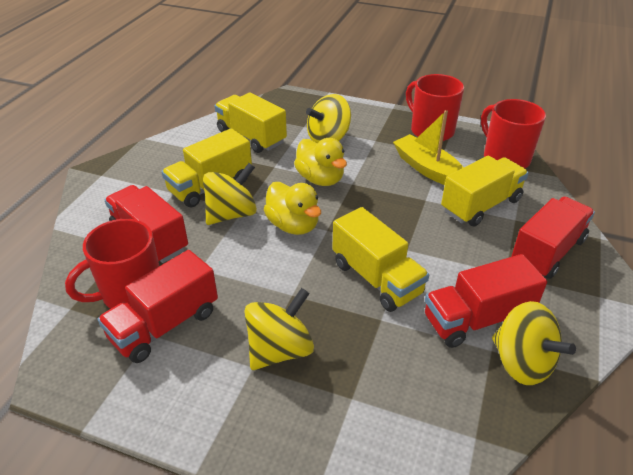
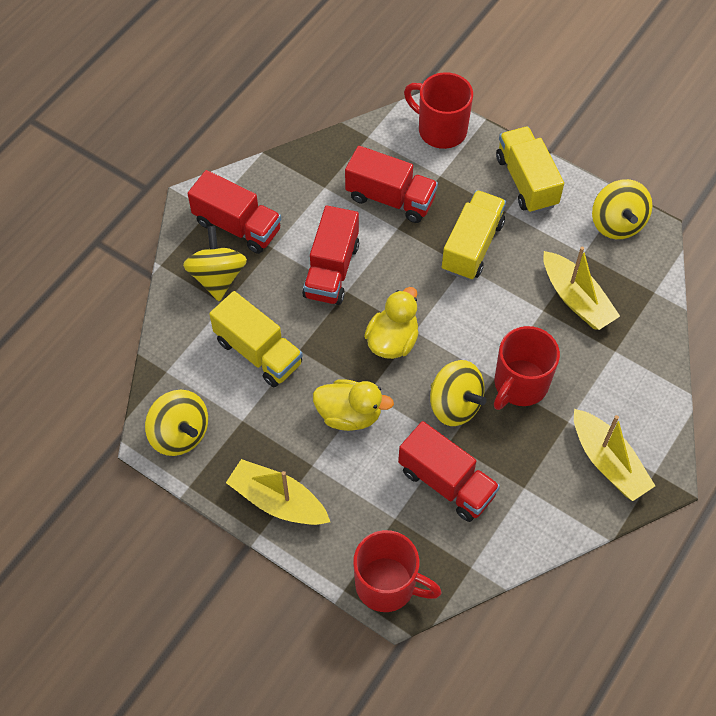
yellow boat: [393,110,464,185] = 1 -> [226,459,330,525] [543,247,620,330] [574,409,655,501] = 3
yellow truck: [162,128,252,207] [215,92,287,153] [332,207,429,312] [441,155,529,227] = 4 -> [209,291,303,387] [442,190,506,280] [496,126,564,213] = 3

